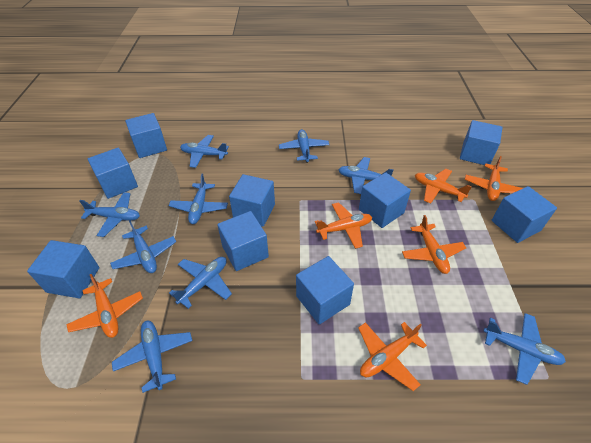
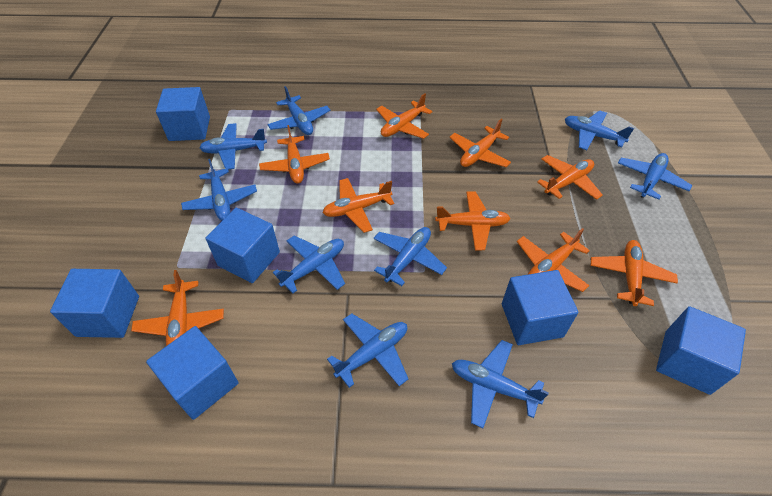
blue cube: [27,240,99,298] [88,148,138,199] [125,113,167,158] [217,211,269,271] [229,174,275,227] [296,256,354,324] [359,172,411,228] [460,120,502,165] [492,186,557,243] = 9 -> [50,269,139,338] [146,326,239,420] [156,87,210,141] [205,208,280,283] [502,270,578,345] [656,306,746,395] = 6
orange plane: [66,274,143,338] [315,202,372,249] [358,322,427,391] [402,215,466,274] [415,169,472,204] [465,156,523,201] = 6 -> [131,270,224,346] [259,125,330,184] [323,178,394,233] [376,93,432,139] [435,191,511,250] [450,119,511,167] [517,228,590,292] [537,155,603,200] [591,240,678,306] = 9

